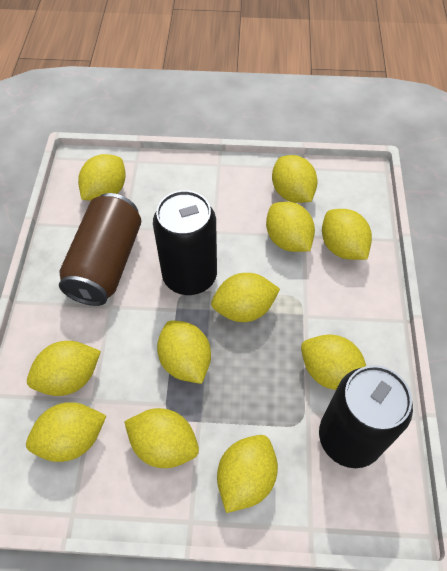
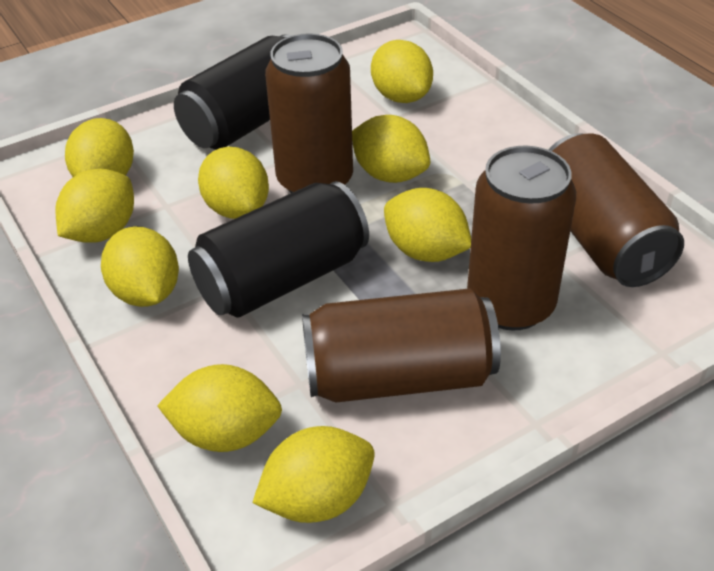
brown can: [59,193,141,306] = 1 -> [265,33,353,193] [302,288,501,403] [467,146,576,331] [548,133,684,287] = 4
yellow lemon: [26,402,106,462] [27,341,101,396] [78,154,126,201] [124,408,199,468] [157,320,211,384] [211,273,280,322] [217,435,278,513] [266,202,315,252] [272,155,318,203] [301,334,366,390] [322,209,372,260] = 11 -> [55,169,134,243] [65,118,134,177] [101,227,179,307] [157,364,282,452] [198,147,269,219] [252,426,375,523] [352,115,430,183] [371,40,433,103] [384,188,471,262] = 9

